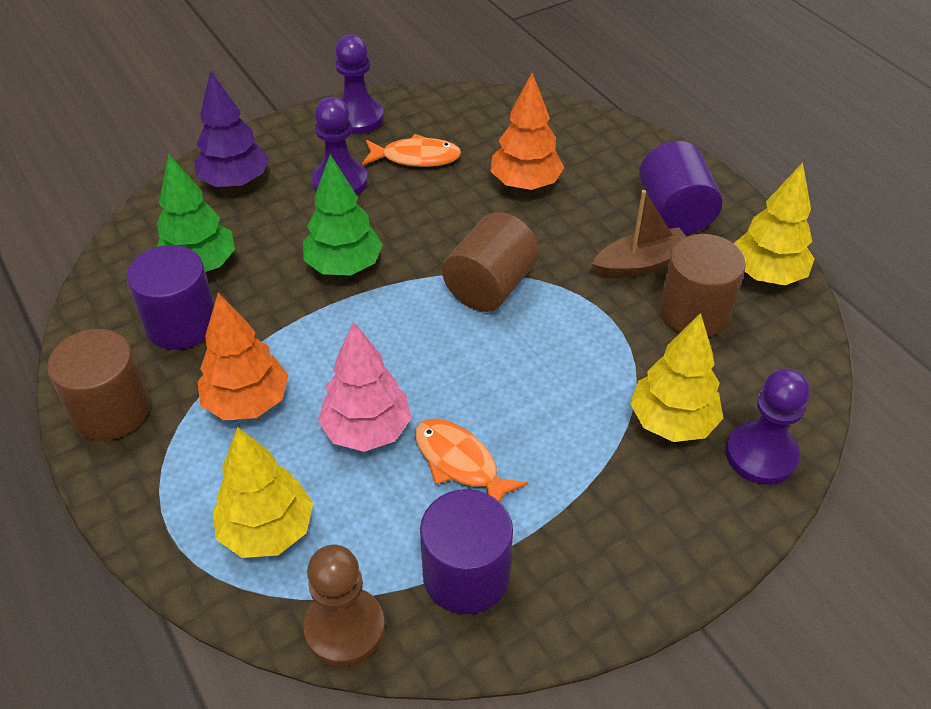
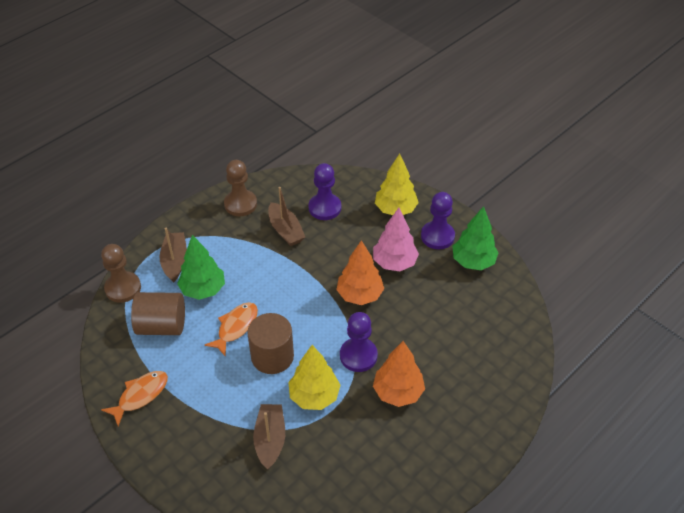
brown boat: [592,190,686,278] = 1 -> [159,228,187,283] [253,404,285,469] [268,187,305,246] = 3
brown cylinder: [47,329,150,441] [442,212,539,312] [659,234,746,337] = 3 -> [131,292,185,335] [247,313,294,374] = 2
brown pawn: [303,545,385,666] = 1 -> [101,244,141,303] [224,160,257,216] = 2
purple cylinder: [127,245,214,350] [420,489,513,614] [639,141,722,235] = 3 -> none = 0
purple tree: [194,70,268,188] = 1 -> none = 0
yellow tree: [213,427,313,558] [630,313,723,442] [733,162,815,285] = 3 -> [288,345,340,410] [375,153,419,215] = 2

